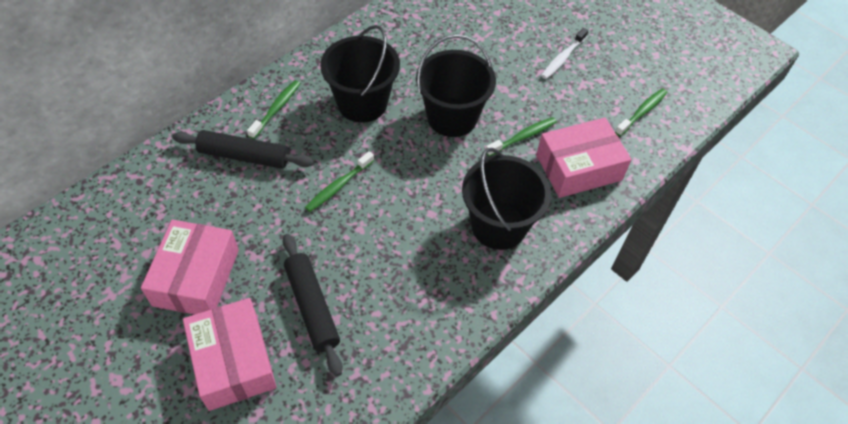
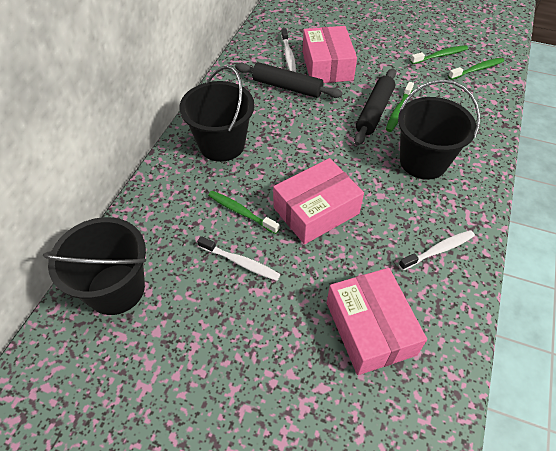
white toothbrush: [541,28,588,79] = 1 -> [197,236,281,281] [281,28,296,72] [399,230,475,270] = 3

